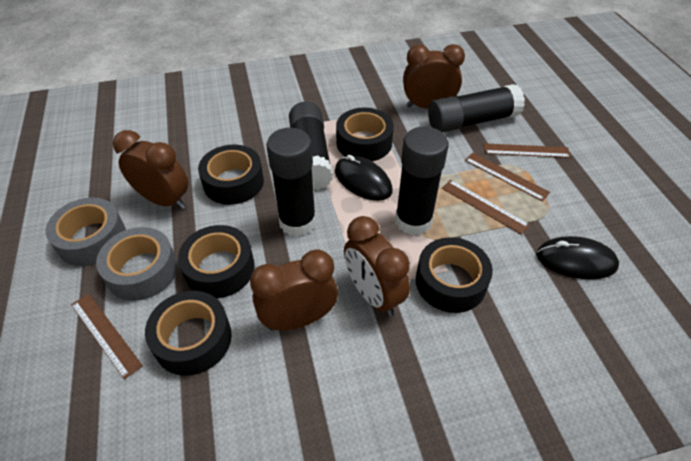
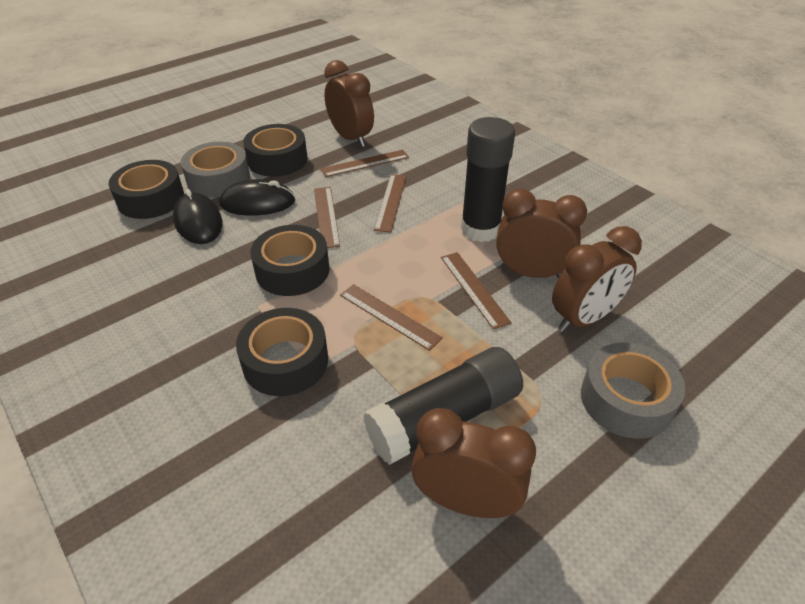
black glue stick: [267,128,316,237] [289,101,333,190] [395,127,449,235] [428,84,525,133] = 4 -> [363,347,523,465] [461,117,515,242] = 2
black tape: [145,291,232,376] [178,225,255,298] [198,144,264,205] [336,107,394,161] [416,237,493,313] = 5 -> [109,160,184,219] [236,308,328,396] [243,124,308,177] [251,225,330,296] = 4
brown ruler: [71,294,143,379] [442,180,530,235] [465,152,550,202] [483,143,571,158] = 4 -> [314,187,340,248] [321,150,409,177] [340,284,443,351] [374,174,406,232] [441,252,512,330] = 5

